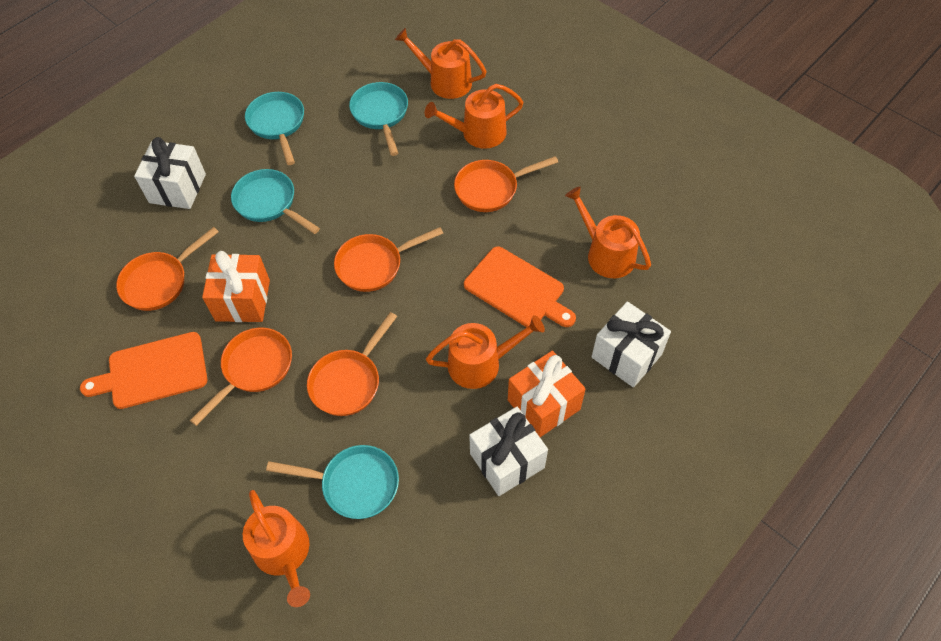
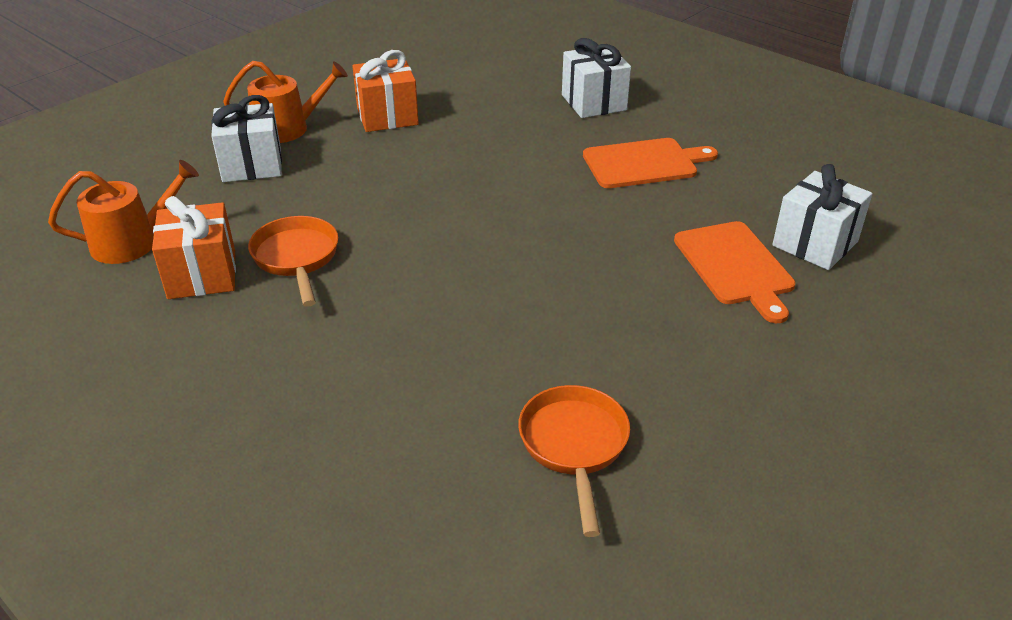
orange pan: [116,227,219,311] [190,328,292,426] [307,312,397,416] [334,227,443,292] [454,156,558,212] = 5 -> [248,216,338,307] [518,385,630,537] = 2
orange watering can: [243,490,310,607] [395,28,487,99] [425,84,524,149] [426,315,545,389] [565,186,651,278] = 5 -> [48,160,199,264] [223,61,348,143] = 2
turquoise pan: [231,169,320,234] [245,92,304,165] [266,445,399,519] [349,82,408,156] = 4 -> none = 0

